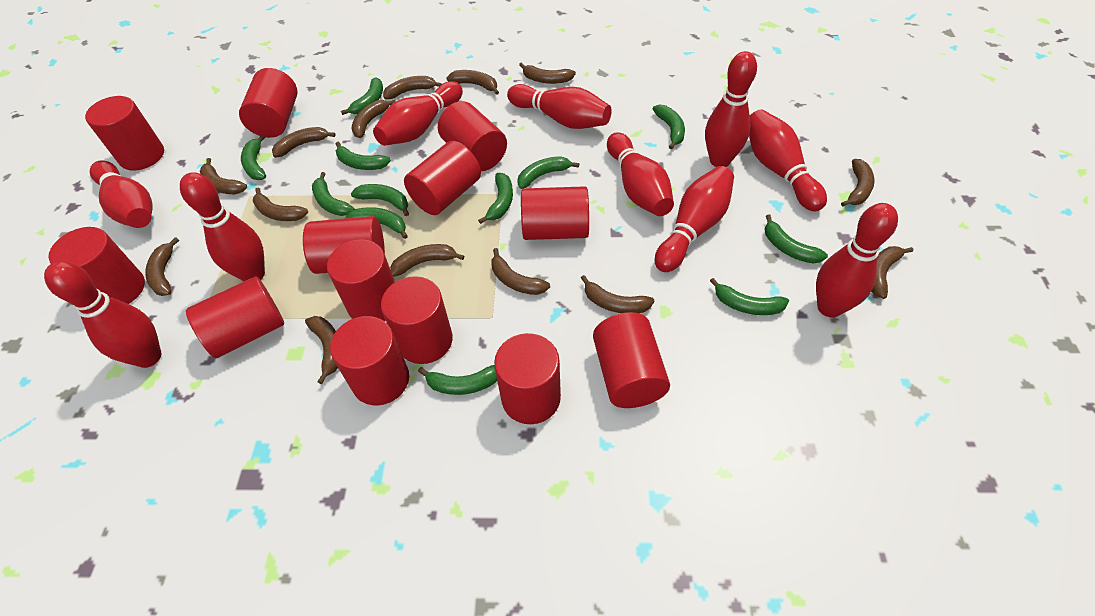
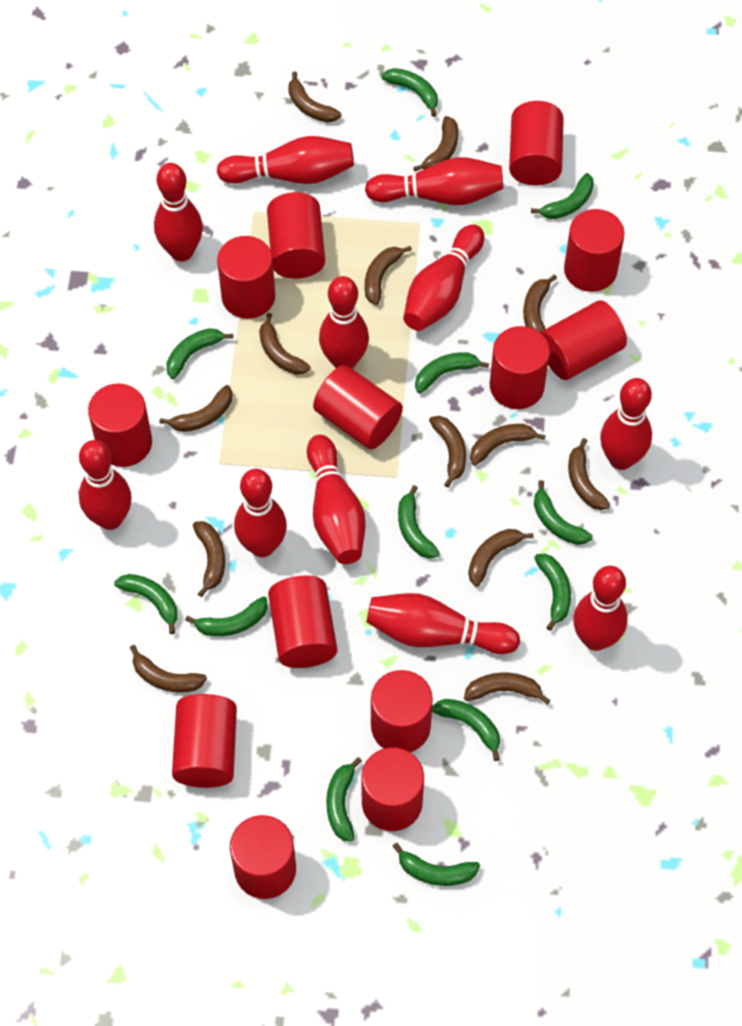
brown banana: [145,237,179,296] [200,158,247,194] [253,188,308,221] [272,127,336,158] [305,316,338,384] [351,100,396,138] [383,76,442,99] [390,244,464,277] [446,70,499,95] [491,248,550,295] [519,62,576,84] [581,275,654,313] [841,159,874,206] [871,246,913,299] = 14 -> [130,645,207,693] [160,385,232,432] [193,521,225,597] [259,313,311,375] [288,71,341,123] [365,246,412,305] [413,116,458,172] [429,416,466,488] [464,672,550,705] [468,529,534,587] [470,424,546,466] [523,274,557,332] [568,438,610,510] = 13
red bowling pin: [44,261,161,368] [90,160,152,228] [180,172,265,281] [373,81,463,146] [507,84,612,129] [607,132,674,216] [655,166,734,272] [705,51,757,167] [749,109,827,211] [816,203,898,318] = 10 -> [79,440,132,530] [154,163,203,261] [217,136,354,184] [234,469,287,557] [307,435,366,564] [319,276,369,369] [365,157,503,205] [366,593,520,654] [403,224,484,331] [573,566,628,651] [600,378,652,470] = 11

